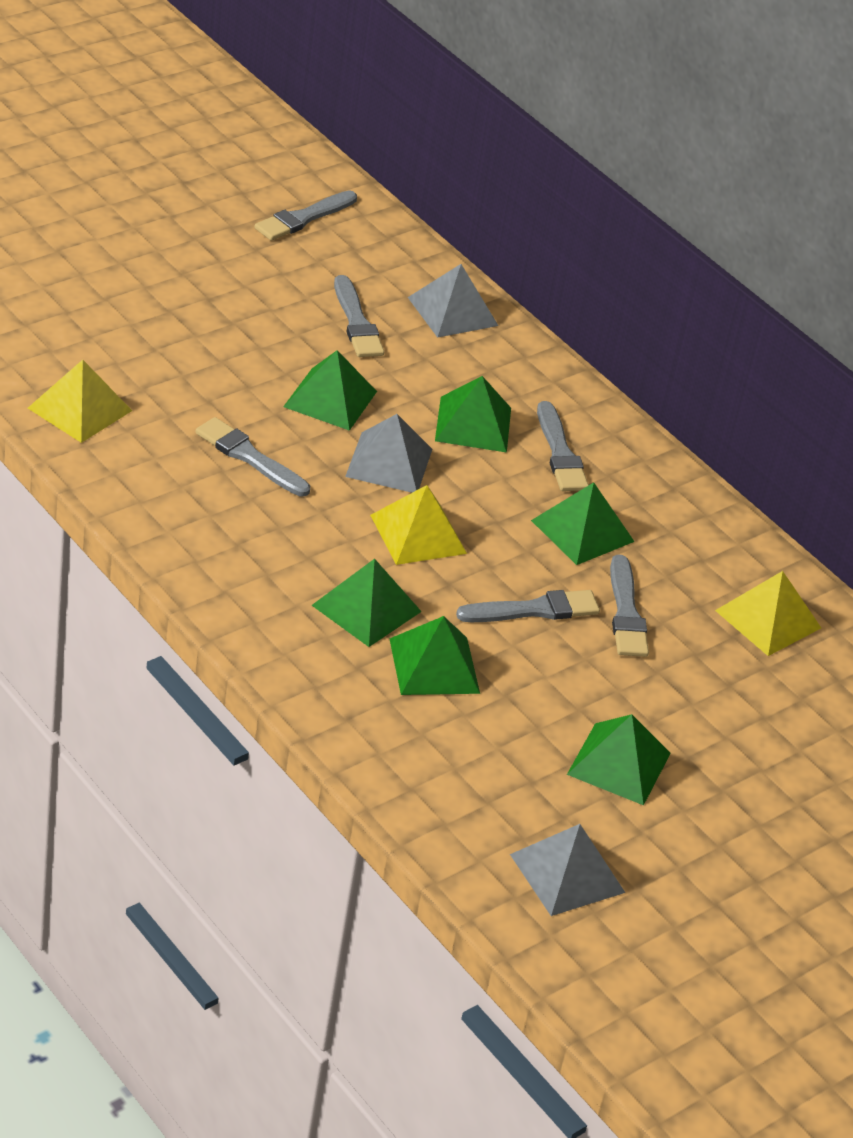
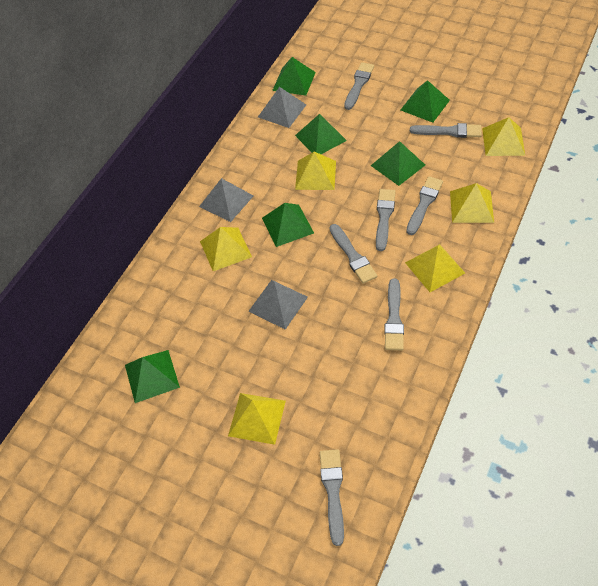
grey brush: [196,417,310,496] [255,190,357,241] [334,275,384,357] [456,590,600,622] [537,401,589,491] [610,555,649,657] = 6 -> [320,449,344,546] [330,224,377,284] [344,62,374,110] [376,189,396,251] [384,278,404,350] [406,176,443,235] [410,123,482,138] = 7
yellow pyramid: [28,360,132,443] [370,485,467,565] [715,571,821,656] = 3 -> [200,227,252,271] [228,393,286,445] [295,152,336,190] [405,244,465,292] [450,183,494,223] [482,117,525,156] = 6

